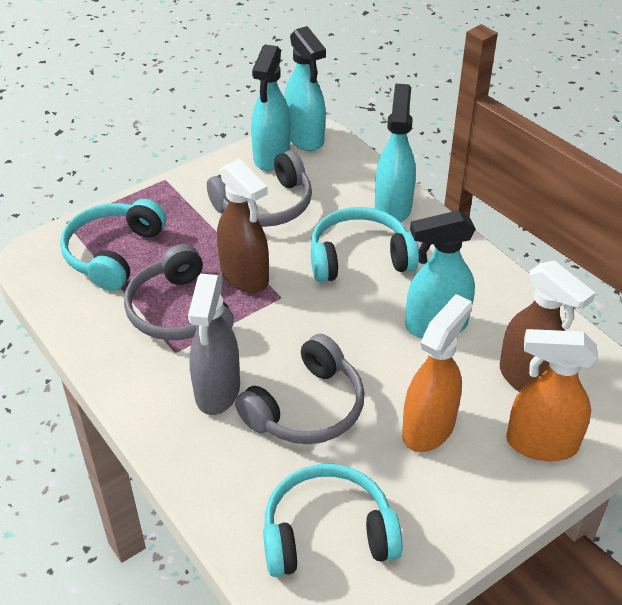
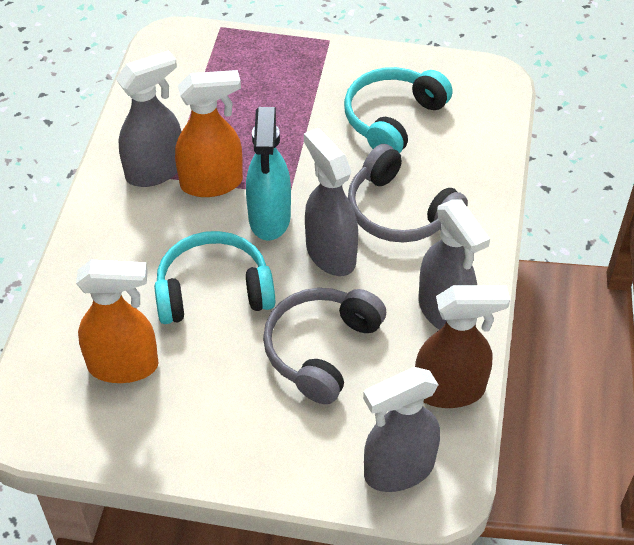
brown spray bottle: [217,159,269,293] [500,260,595,392] = 2 -> [415,285,510,408] = 1
grey headphones: [124,244,234,340] [207,150,312,227] [235,334,364,444] = 3 -> [263,288,386,404] [348,144,468,243] = 2
grey spray bottle: [188,274,240,415] = 1 -> [116,50,181,187] [304,128,358,276] [363,367,440,492] [418,200,490,330] = 4
turquoise headphones: [60,199,166,291] [263,464,403,577] [311,207,419,282] = 3 -> [154,231,275,324] [344,67,453,153] = 2
turquoise spray bottle: [251,45,290,171] [284,26,326,151] [375,83,416,223] [405,210,476,338] = 4 -> [246,107,291,241] = 1

